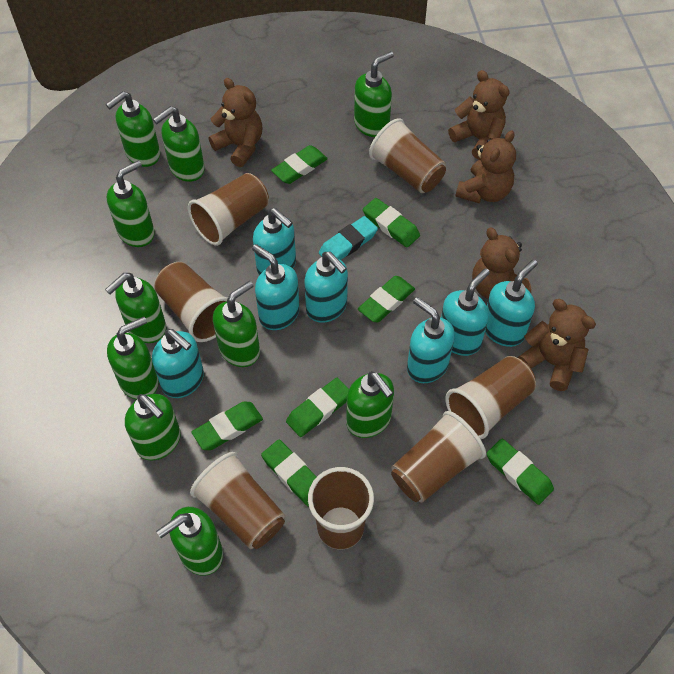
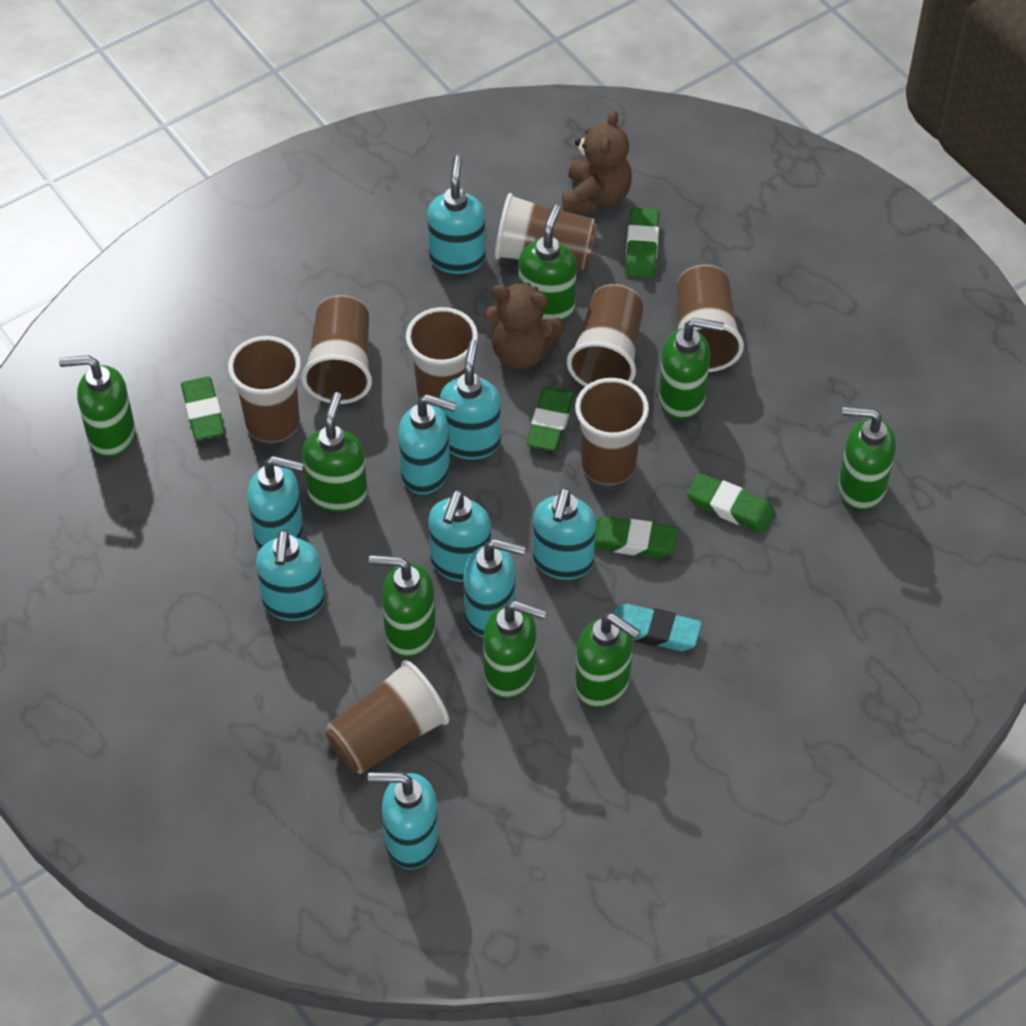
brown cup: [154,262,228,342] [188,173,269,246] [190,452,285,549] [308,467,374,549] [369,118,446,193] [391,411,486,503] [445,356,536,439] = 7 -> [228,336,301,443] [301,295,372,404] [325,660,449,774] [406,307,478,399] [495,193,598,270] [567,284,644,386] [575,378,649,485] [677,265,744,372] = 8
brown teddy bear: [209,78,262,167] [448,70,510,160] [455,130,516,203] [472,227,531,299] [517,299,596,391] = 5 -> [485,283,565,369] [562,110,632,213] = 2
green eraser: [192,401,263,450] [261,440,317,507] [271,145,328,184] [286,378,349,437] [358,276,415,322] [363,198,420,247] [487,439,554,505] = 7 -> [181,377,225,440] [526,387,574,451] [595,516,678,558] [625,208,659,278] [687,473,775,533] = 5
green soap dispenser: [105,273,166,343] [106,91,160,167] [107,160,155,247] [107,317,159,400] [125,394,181,461] [153,106,205,182] [156,507,223,576] [213,281,260,367] [346,371,394,438] [354,51,394,137] = 10 -> [59,355,135,457] [302,392,368,512] [369,555,436,657] [483,600,547,698] [519,205,577,321] [575,613,641,708] [659,318,724,419] [838,407,896,510] = 8
turquoise soap dispenser: [152,329,204,398] [252,244,300,330] [253,208,296,275] [304,252,348,323] [407,297,455,383] [441,268,490,356] [485,259,538,347] = 7 -> [247,456,304,549] [256,529,325,621] [368,772,439,870] [398,394,457,495] [427,155,486,274] [428,490,491,582] [440,340,501,460] [463,539,526,637] [533,488,596,580] = 9

